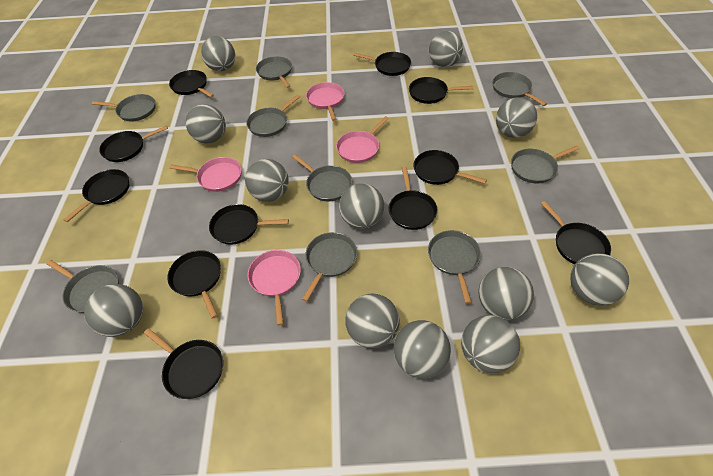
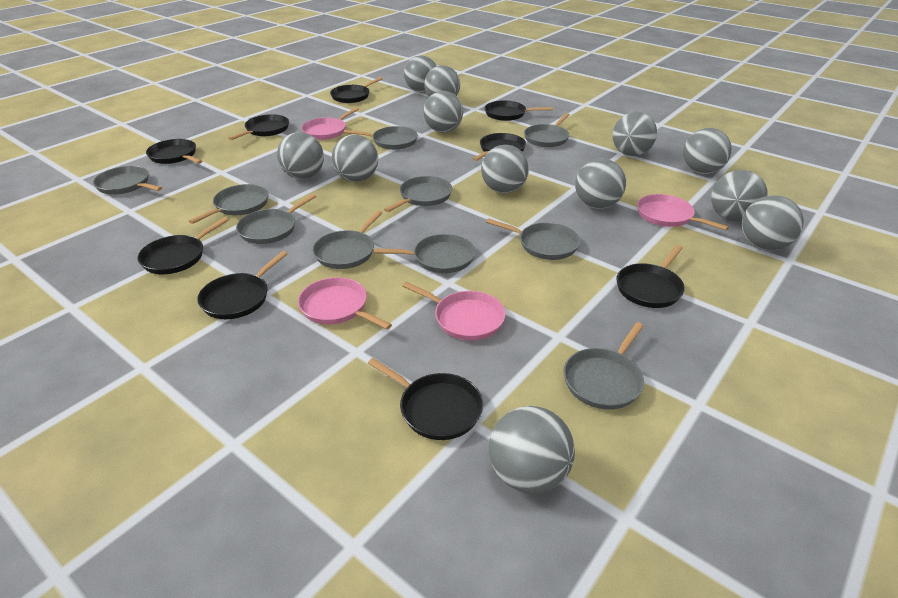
black pan: [64,169,129,222] [99,125,168,162] [144,328,223,399] [167,250,221,319] [169,70,214,97] [209,204,289,245] [353,52,411,76] [389,167,437,230] [409,77,474,104] [413,150,487,185] [541,201,611,264] = 11 -> [138,217,229,274] [146,139,202,164] [197,251,288,319] [229,114,289,140] [330,77,383,103] [368,358,483,440] [473,133,526,161] [485,100,553,121] [617,245,685,308] = 9
grey pan: [47,260,119,313] [92,94,155,122] [246,95,300,137] [256,56,292,88] [292,154,352,202] [302,232,357,302] [428,230,481,304] [492,72,547,106] [511,146,580,183] = 9 -> [93,166,162,195] [189,184,269,224] [236,194,316,244] [313,210,382,269] [344,126,418,150] [374,234,475,273] [384,176,452,212] [486,218,580,260] [524,113,570,147] [563,322,644,410] = 10

